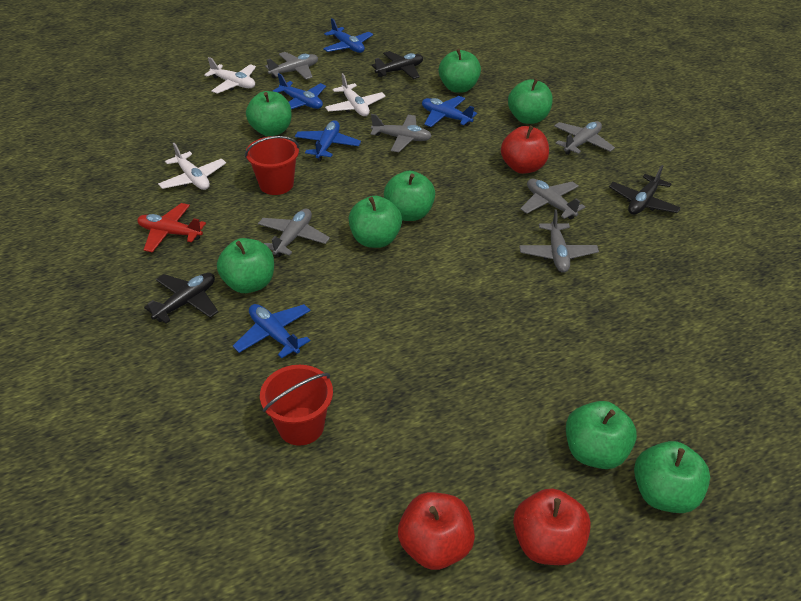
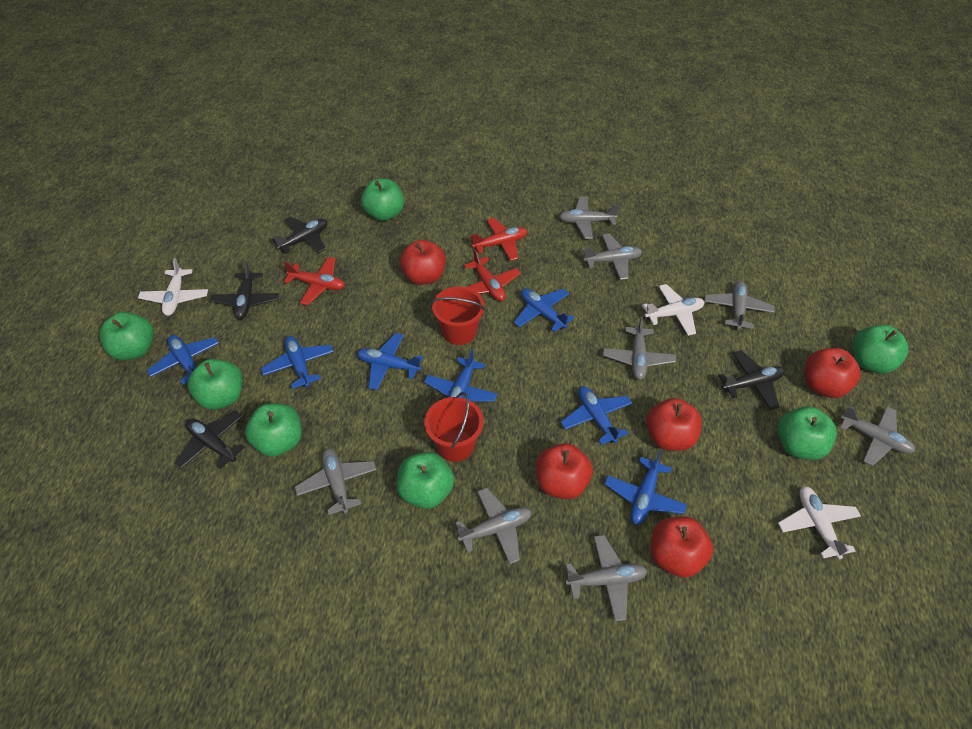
black plane: [144,273,218,324] [372,51,423,79] [609,165,681,215] = 3 -> [174,411,245,469] [210,261,279,319] [272,216,328,254] [718,350,785,410] = 4
blue plane: [233,304,311,359] [273,73,326,109] [295,120,361,161] [323,18,373,53] [422,96,477,127] = 5 -> [147,335,219,385] [261,336,334,389] [357,333,423,390] [424,349,497,402] [514,289,574,332] [561,386,632,445] [604,451,687,524] = 7
green apple: [217,238,274,293] [246,91,292,136] [349,196,402,248] [384,170,435,221] [439,49,481,93] [508,79,553,124] [566,401,637,469] [634,441,710,513] = 8 -> [99,312,154,360] [187,359,242,410] [245,403,302,457] [361,179,404,221] [397,452,454,509] [777,406,837,460] [853,325,908,374] = 7
grey plane: [258,209,330,257] [265,52,318,79] [370,114,432,152] [519,209,599,273] [520,179,585,219] [554,121,615,155] = 6 -> [295,449,376,515] [455,488,532,564] [559,197,619,239] [565,535,648,622] [583,233,642,280] [603,316,676,380] [704,281,775,330] [840,406,916,466] = 8
red apple: [398,492,475,570] [501,126,549,174] [513,488,591,565] = 3 -> [400,240,445,285] [536,443,593,499] [646,398,702,451] [651,516,713,578] [805,348,861,398] = 5
red plane: [137,203,206,253] = 1 -> [284,257,345,305] [464,249,521,301] [470,218,527,261] = 3

